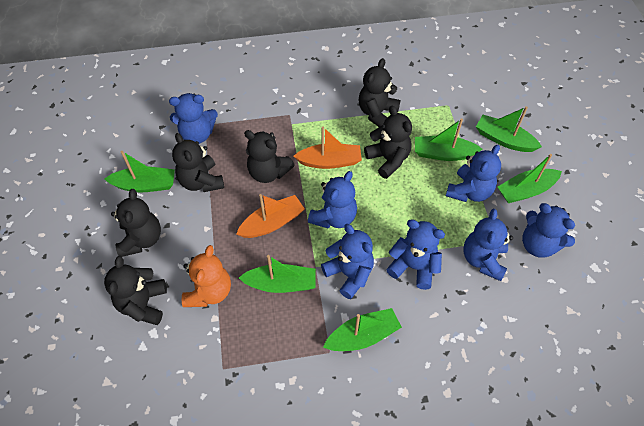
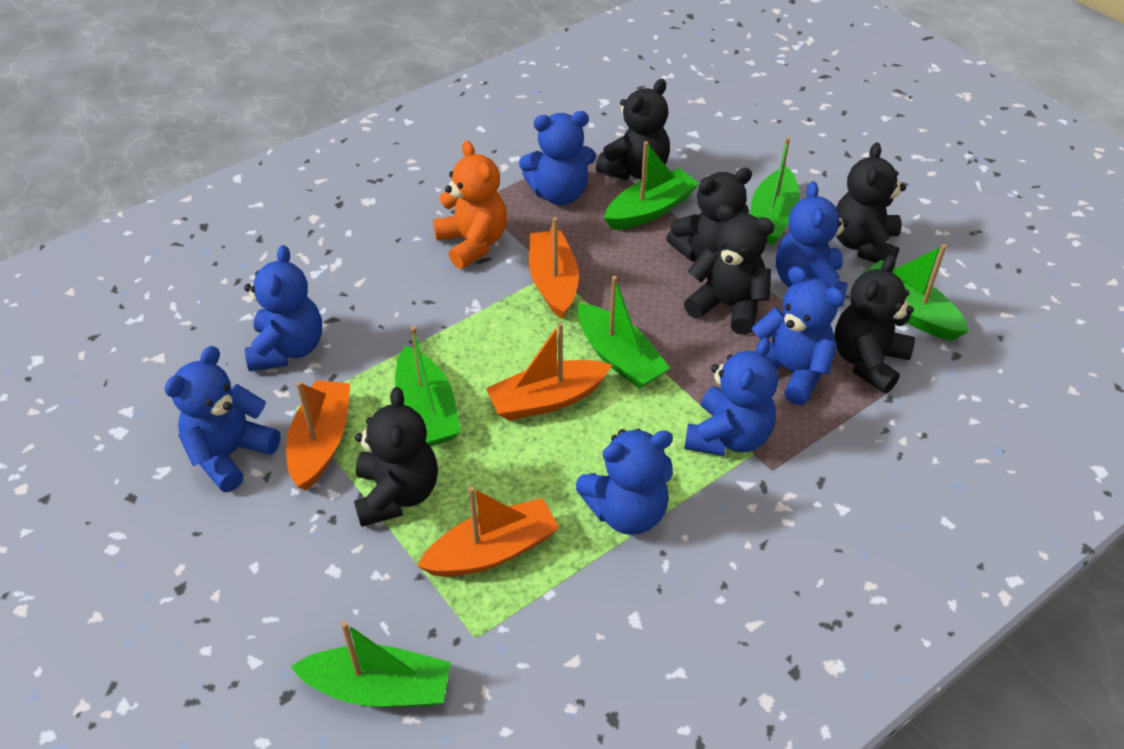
orange boat: [236,194,305,238] [293,126,362,169] = 2 -> [286,380,350,491] [417,487,560,577] [486,322,612,421] [529,217,579,319] = 4

